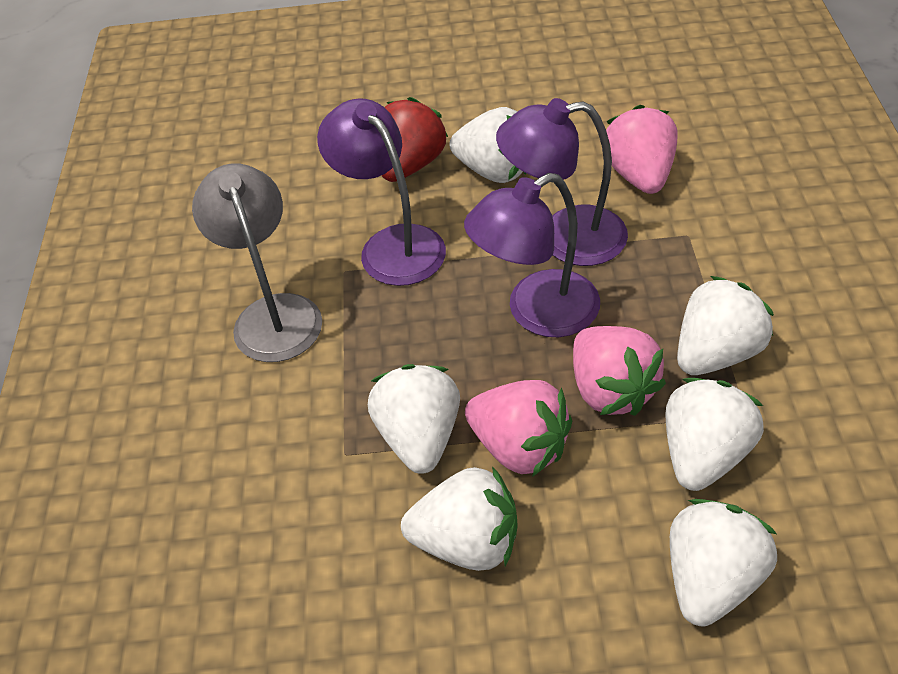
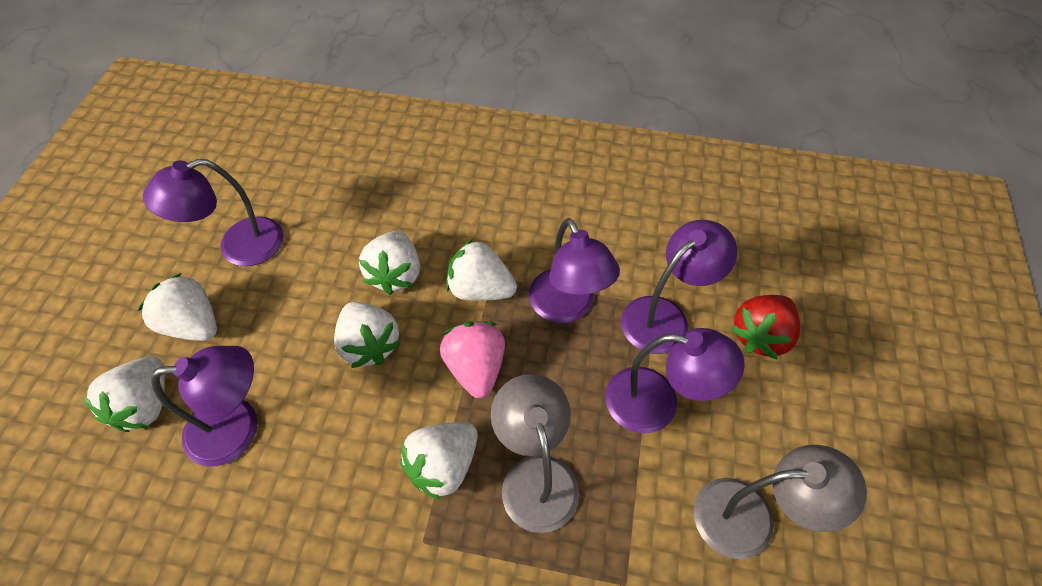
grey lamp: [192,163,322,362] = 1 -> [491,374,579,533] [694,445,867,559] = 2
pink strawberry: [465,380,572,477] [573,326,666,416] [606,105,677,194] = 3 -> [440,321,505,398] = 1
purple lamp: [317,98,446,286] [464,173,600,337] [496,98,628,266] = 3 -> [143,159,283,266] [151,346,257,467] [529,218,620,323] [605,328,745,433] [621,220,737,354] = 5

